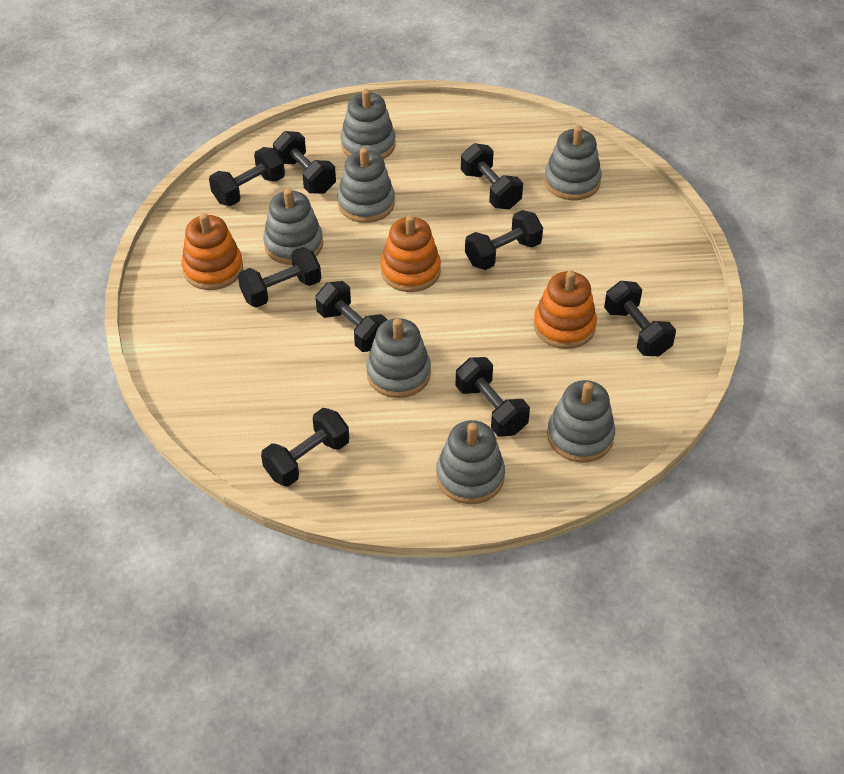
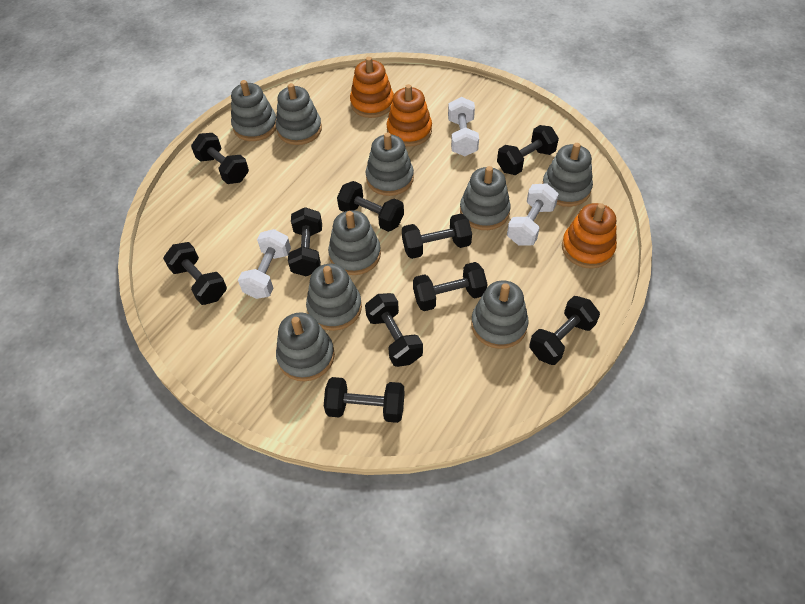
black dumbbell: [209,147,285,206] [238,247,321,308] [261,408,349,486] [273,131,336,194] [315,281,388,352] [455,357,530,437] [461,143,523,209] [465,210,543,270] [604,281,676,356] = 9 -> [163,242,227,305] [191,133,249,184] [288,207,322,276] [324,377,405,423] [337,181,404,232] [365,293,423,367] [402,214,472,259] [413,262,487,311] [497,125,559,175] [529,296,600,365] = 10
grey stacking toy: [263,189,323,265] [337,148,395,223] [340,89,396,159] [366,318,431,398] [436,420,505,504] [544,126,602,200] [547,380,615,463] = 7 -> [231,80,276,141] [276,83,322,145] [276,312,335,381] [306,264,362,331] [328,210,381,275] [366,133,414,196] [460,166,511,230] [471,280,529,349] [542,143,593,207] = 9
white dumbbell: none = 0 -> [238,229,291,299] [448,97,479,156] [507,183,559,246] = 3

